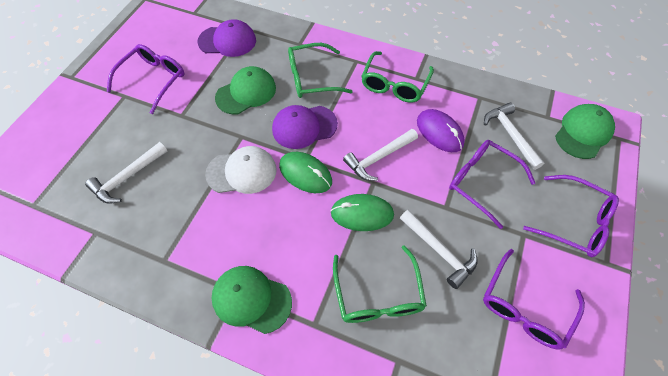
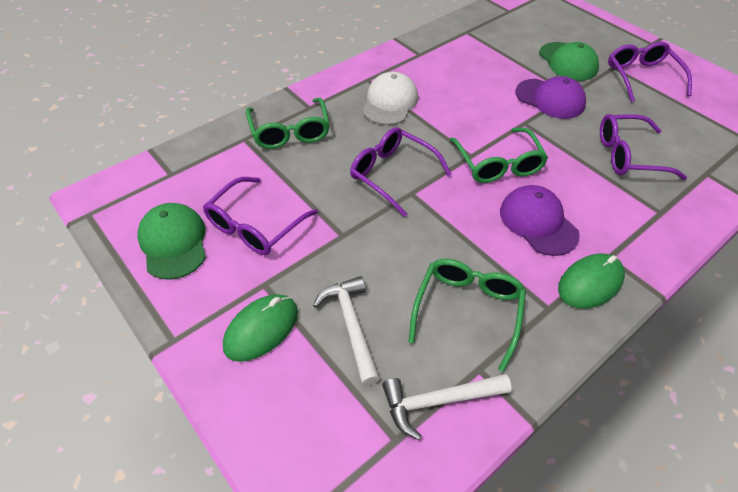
green cap: [211,266,292,334] [215,66,276,114] [555,104,615,159] = 3 -> [137,203,206,280] [539,42,599,81] = 2
purple mouse: [417,109,465,152] = 1 -> none = 0
white hammer: [85,142,167,204] [343,129,418,181] [400,209,478,289] [484,103,544,170] = 4 -> [313,276,380,386] [382,374,512,440] = 2

